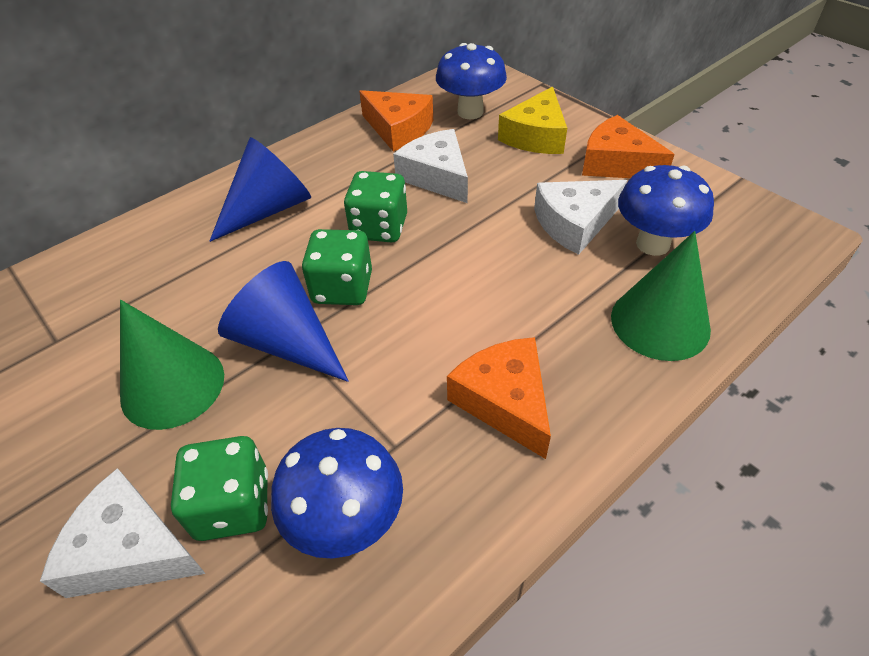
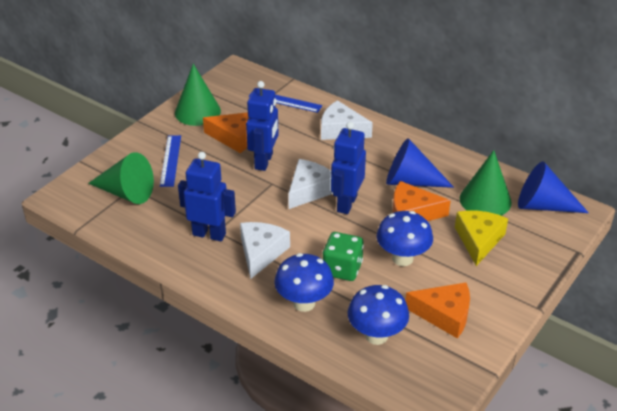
blue robot: none = 0 -> [178,152,236,241] [246,81,279,171] [331,122,366,214] = 3
blue ruler: none = 0 -> [160,135,181,187] [249,92,322,113] = 2
green cone: [120,300,224,430] [611,231,711,361] = 2 -> [88,152,154,204] [175,64,221,126] [460,150,512,216] = 3
green dice: [171,436,268,541] [302,229,372,305] [344,171,407,243] = 3 -> [322,232,364,281] = 1

